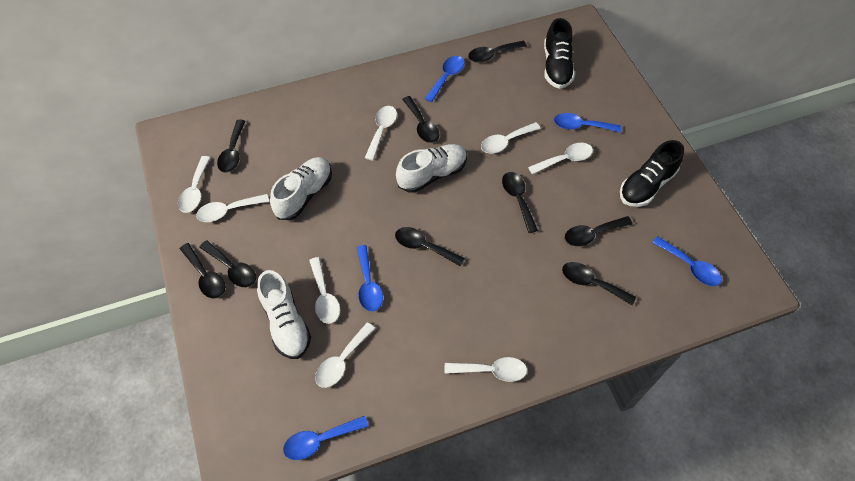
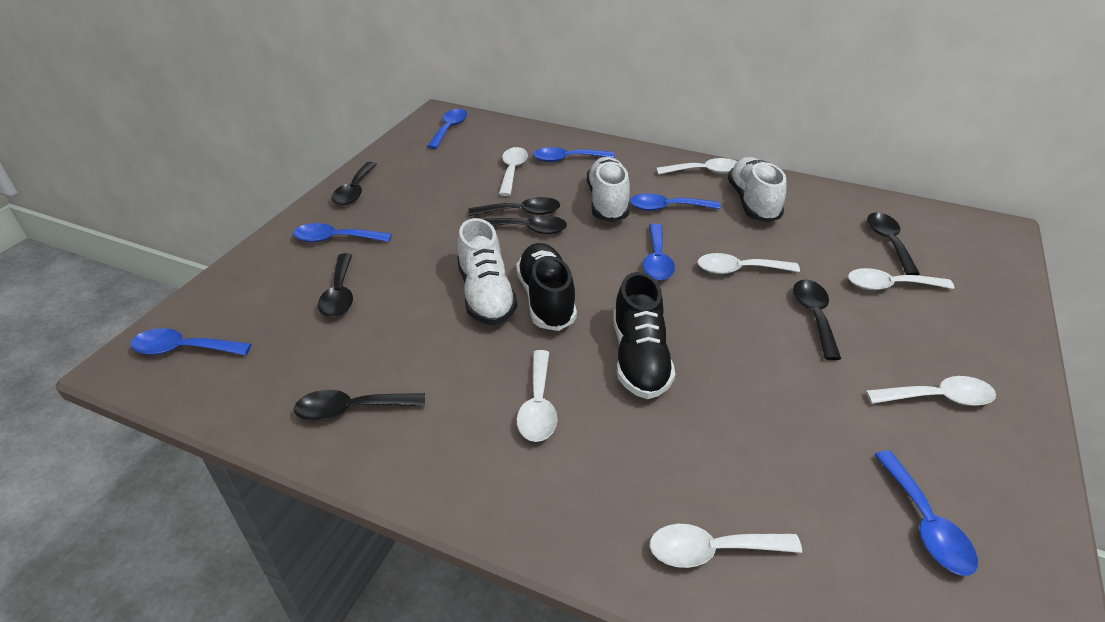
black spoon: [180,243,225,299] [199,240,256,287] [217,120,246,173] [395,227,465,267] [402,96,440,143] [468,41,527,63] [502,172,538,233] [562,262,636,305] [565,216,632,246] = 9 -> [294,390,425,421] [318,253,353,317] [332,162,377,205] [468,197,560,216] [483,215,567,234] [793,280,841,360] [867,212,920,275] = 7
blue spoon: [283,416,368,460] [356,245,383,311] [424,56,464,102] [554,113,621,133] [652,236,721,286] = 5 -> [130,328,251,355] [293,223,392,242] [427,109,467,149] [533,147,615,162] [630,193,721,211] [643,223,675,280] [874,451,978,576] = 7
white spoon: [178,156,211,213] [196,194,269,222] [309,257,340,324] [315,322,375,388] [365,106,397,160] [445,357,527,382] [481,122,541,154] [528,143,593,175] = 8 -> [499,147,528,196] [517,350,557,442] [650,524,802,568] [656,158,737,175] [697,253,800,274] [848,268,954,290] [866,376,996,406] = 7

